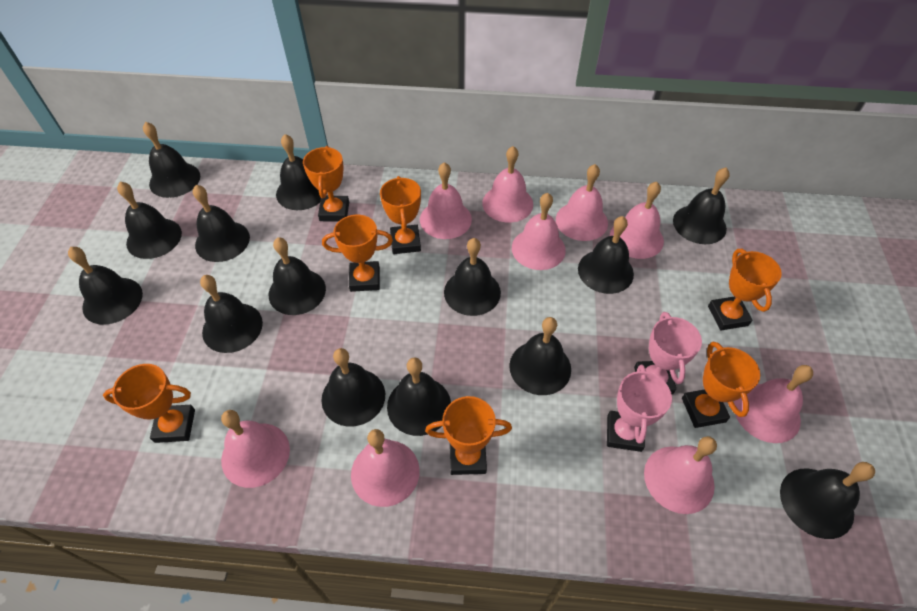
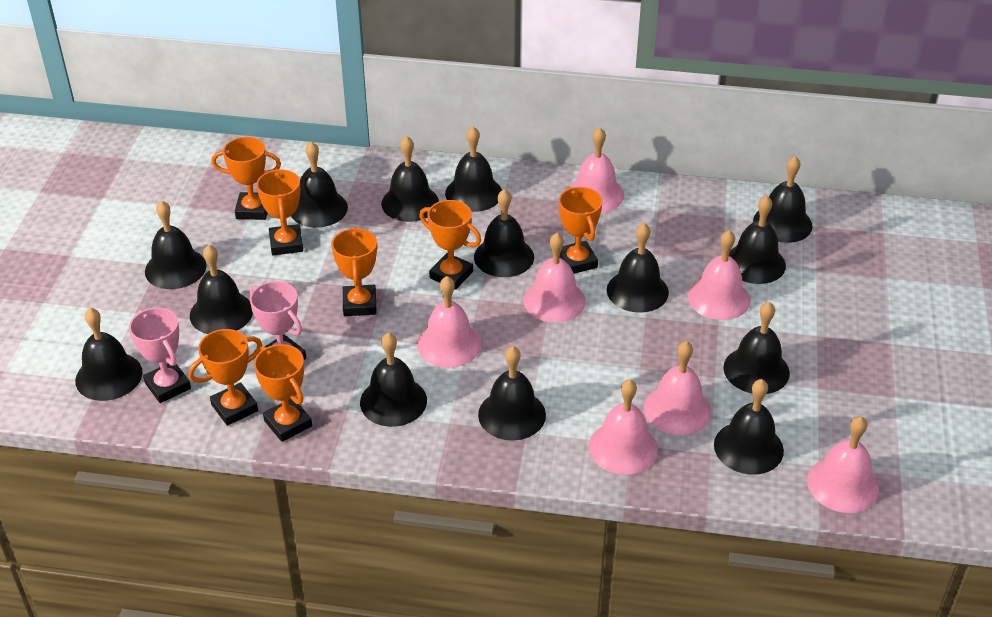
pink bell: [221,410,290,488] [351,429,420,507] [420,162,472,239] [482,146,533,223] [512,193,566,270] [556,164,608,241] [610,182,664,259] [644,436,717,514] [734,365,813,443] = 9 -> [417,276,481,368] [523,233,586,323] [569,127,624,212] [589,379,658,475] [644,341,711,435] [688,230,750,320] [807,416,879,513] = 7

